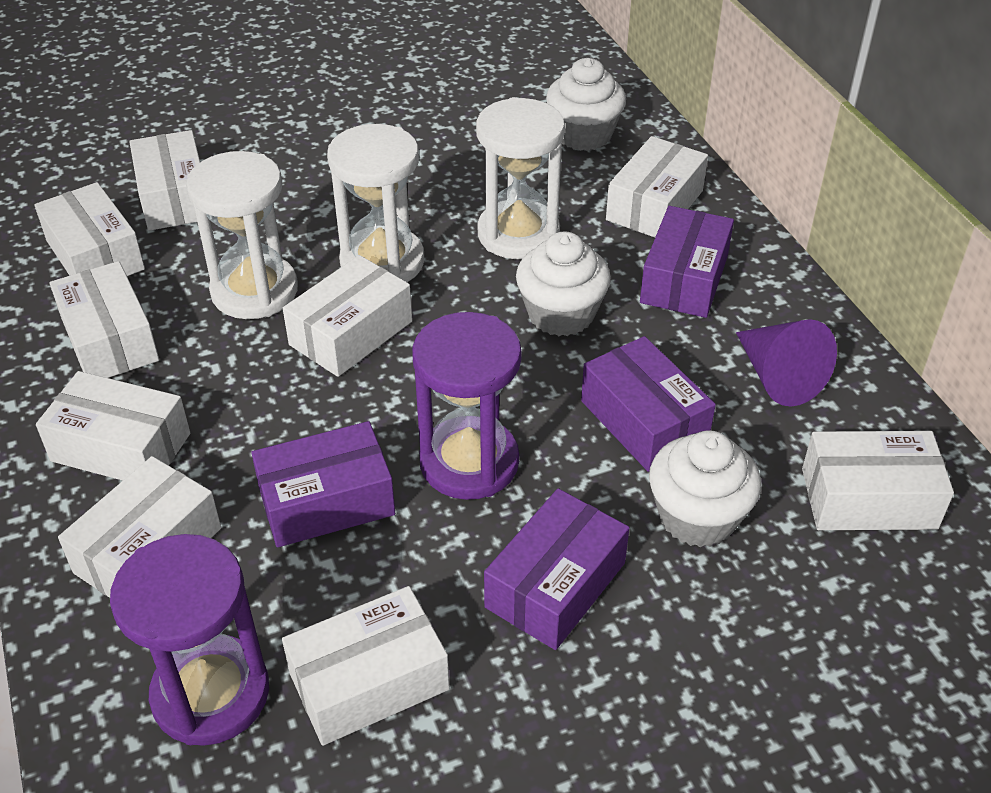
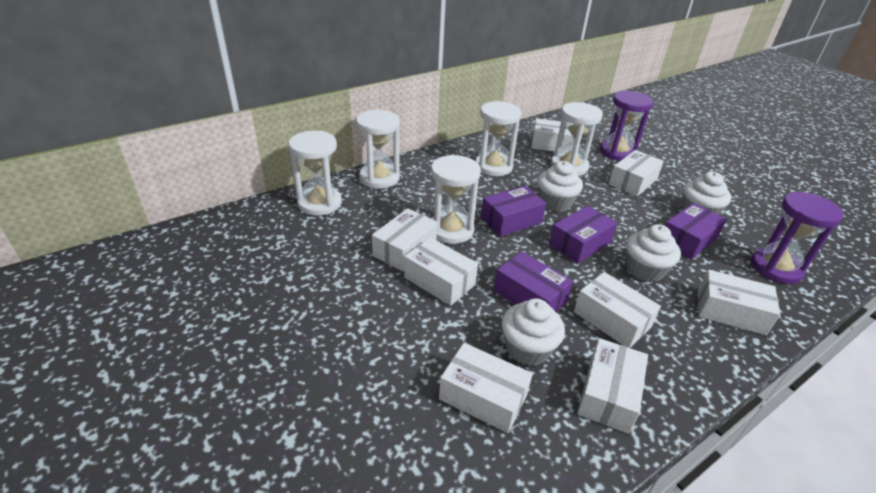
purple cone: [736,319,837,406] = 1 -> none = 0
white box: [34,182,145,276] [36,371,190,481] [49,261,159,378] [58,456,221,598] [129,130,200,231] [282,586,450,746] [283,255,412,377] [606,136,708,238] [802,431,954,530] = 9 -> [372,208,437,271] [404,238,478,306] [439,343,533,433] [531,118,573,152] [574,272,661,348] [577,338,648,434] [609,150,664,197] [698,270,780,335] = 8
white cupcake: [516,231,611,336] [546,58,626,151] [649,430,761,547] = 3 -> [502,298,565,366] [538,161,583,212] [626,224,681,282] [682,172,731,215] = 4
white hourglass: [186,151,298,319] [327,124,424,282] [476,97,565,259] = 3 -> [288,131,342,216] [356,110,400,189] [431,155,481,244] [475,101,522,176] [551,102,603,176] = 5

